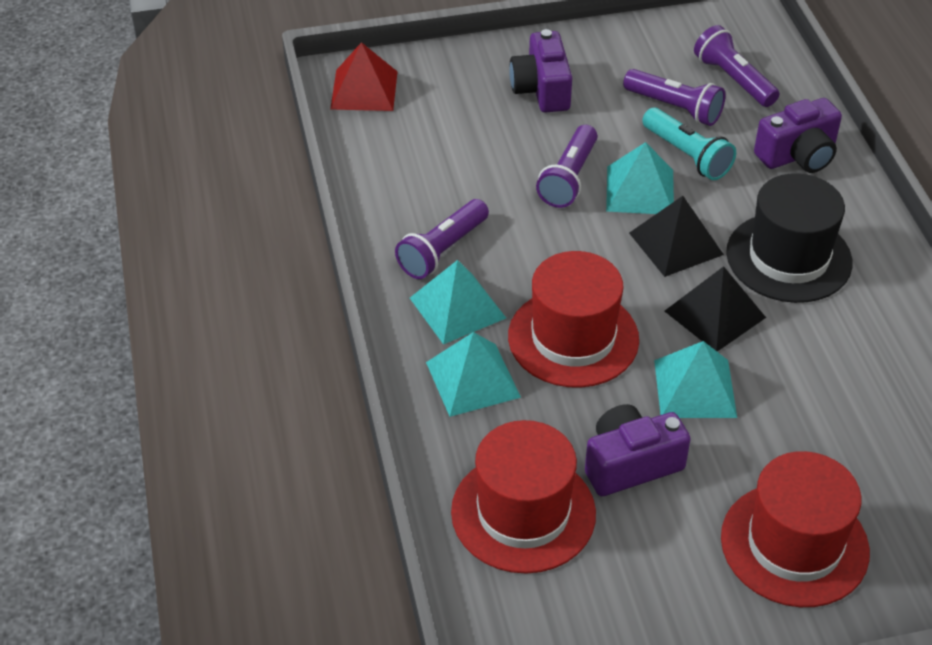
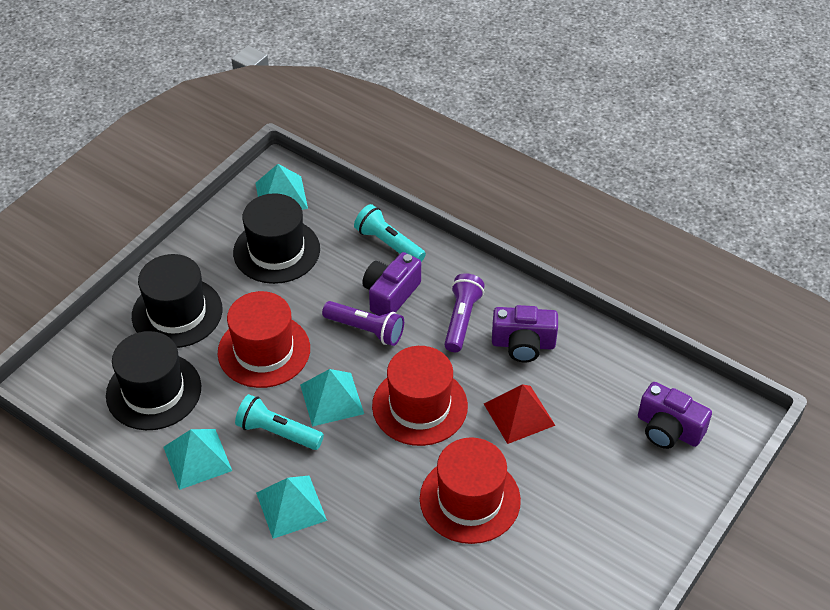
black hat: [726,173,853,303] = 1 -> [106,331,201,430] [132,254,223,348] [233,193,320,284] = 3
black pyramid: [629,196,724,277] [665,266,766,352] = 2 -> none = 0
purple flashlight: [395,199,489,279] [536,125,597,208] [623,69,726,126] [694,25,779,107] = 4 -> [322,301,404,346] [444,273,485,352] = 2
turquoise flashlight: [642,108,736,180] = 1 -> [235,394,324,450] [354,204,426,262] = 2

